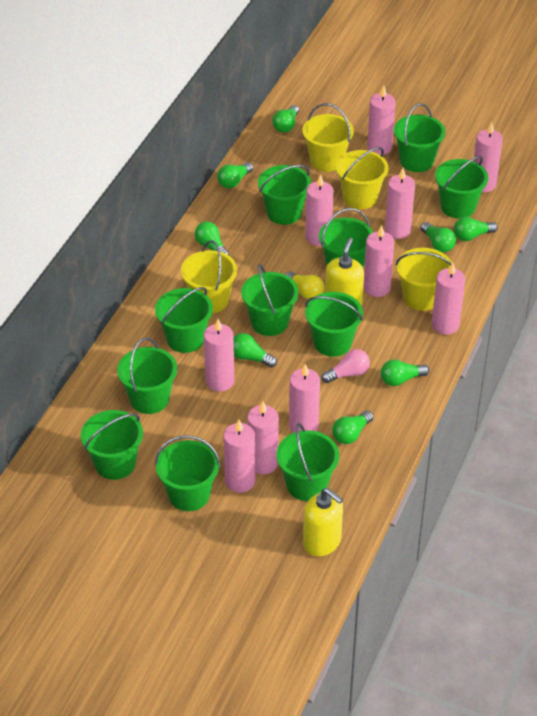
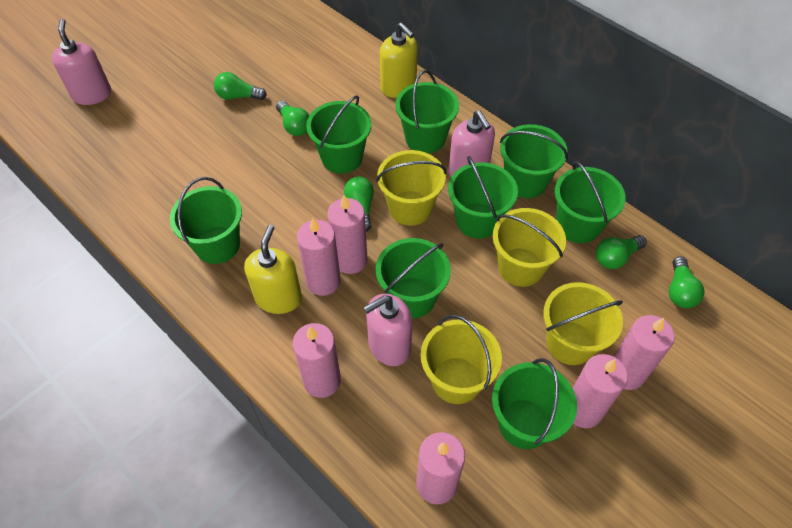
green bucket: [81,410,143,480] [117,337,177,414] [155,287,213,353] [155,435,220,511] [241,264,298,336] [258,165,311,225] [276,423,339,501] [305,292,363,357] [319,208,373,267] [394,103,445,172] [435,156,488,219] = 11 -> [170,177,242,264] [306,95,372,174] [376,238,451,318] [395,70,459,153] [448,156,518,239] [492,358,577,449] [500,124,568,198] [555,161,626,243] = 8
green light bulb: [195,221,229,255] [217,162,254,188] [234,333,277,368] [272,105,299,133] [332,411,374,444] [381,359,429,386] [421,222,456,252] [454,217,498,241] = 8 -> [214,72,267,100] [276,101,309,136] [344,177,374,232] [596,235,647,269] [669,257,704,308] = 5
pink candle: [204,319,235,392] [223,419,256,493] [247,401,279,474] [289,364,320,433] [305,174,334,246] [363,225,394,297] [367,86,396,155] [385,168,415,239] [432,262,465,335] [473,122,503,192] = 10 -> [293,323,341,398] [297,218,341,296] [327,195,368,274] [416,432,465,504] [573,354,628,428] [613,315,675,390] = 6
pink light bulb: [322,349,370,383] = 1 -> none = 0
pink soap dispenser: none = 0 -> [52,19,111,105] [363,294,412,366] [449,111,495,177] = 3
yellow light bulb: [285,271,324,300] = 1 -> none = 0

